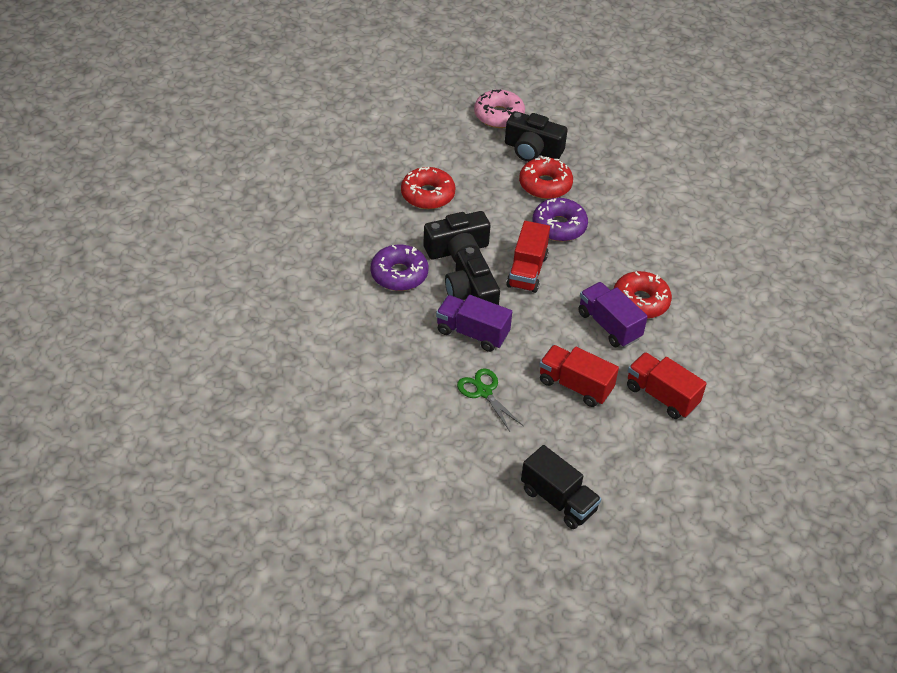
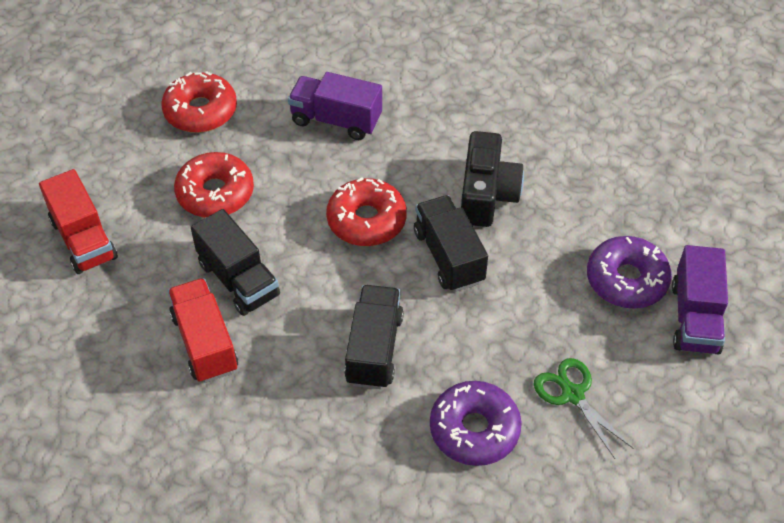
black camera: [423,211,490,262] [445,247,500,305] [505,111,568,162] = 3 -> [461,131,524,227] = 1
black truck: [521,445,601,529] = 1 -> [191,209,280,316] [345,285,404,389] [414,195,488,292] = 3
pink donut: [474,89,525,128] = 1 -> none = 0
red truck: [506,221,550,293] [539,345,619,407] [627,352,707,419] = 3 -> [39,169,118,274] [168,278,238,383] = 2

